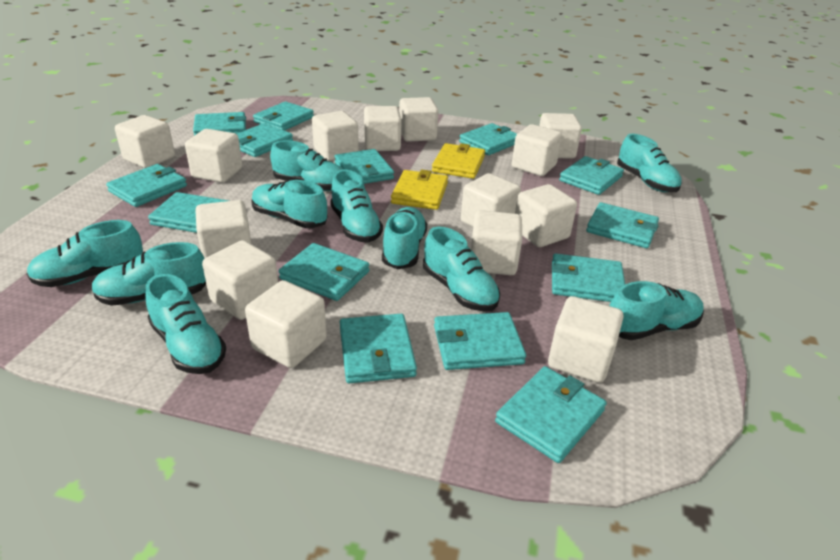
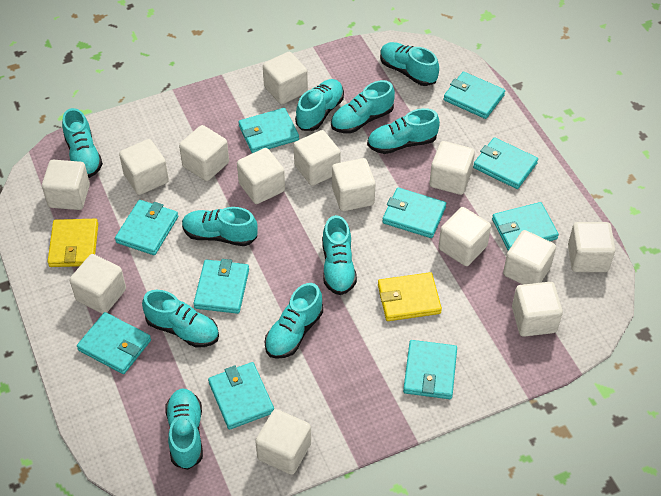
turquoise wallet: [106,164,187,207] [148,192,229,233] [193,112,246,136] [237,123,293,157] [253,102,314,131] [279,243,369,301] [334,149,394,184] [340,314,417,383] [434,312,526,370] [459,123,517,155] [495,366,607,463] [552,254,625,302] [559,156,624,195] [586,202,659,248] = 14 -> [77,312,151,374] [115,200,178,255] [193,259,249,314] [208,362,274,430] [239,108,299,153] [382,188,446,238] [403,340,457,399] [444,72,505,119] [473,137,538,189] [492,202,559,251] = 10

